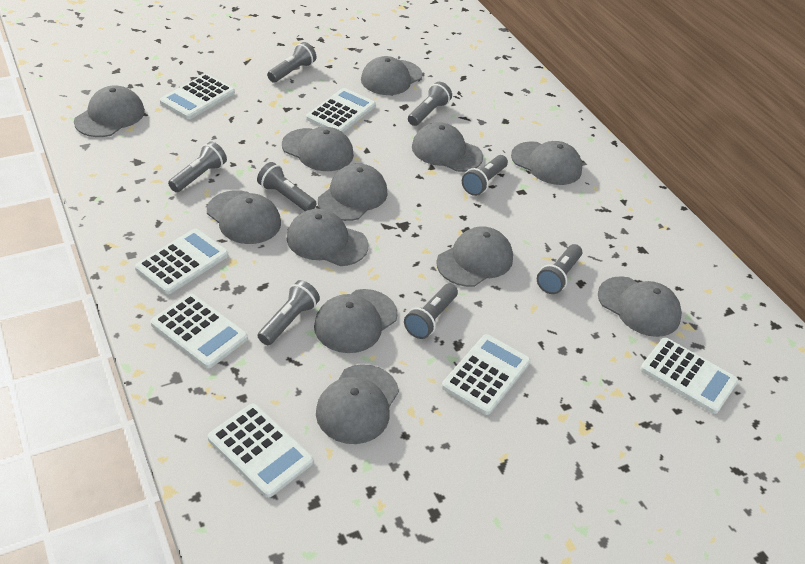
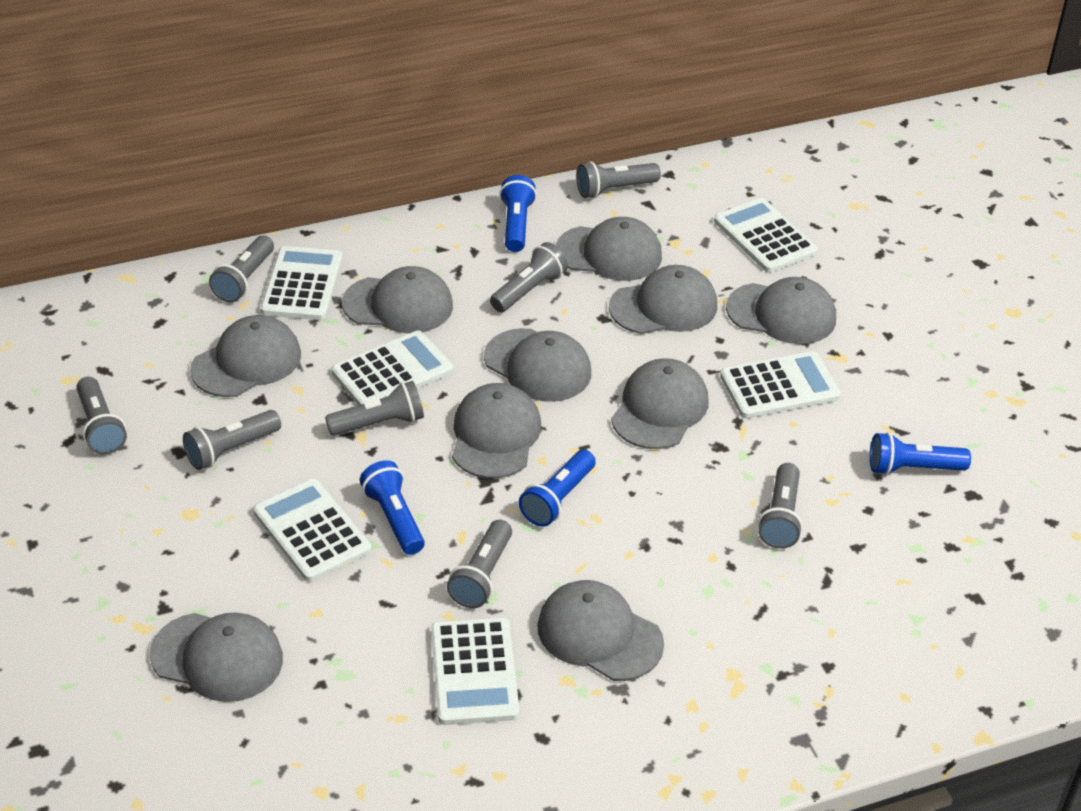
blue flashlight: none = 0 -> [360,460,425,555] [499,175,537,252] [519,450,596,527] [870,432,971,475] = 4
grey cap: [74,85,145,137] [207,190,281,244] [282,127,354,171] [287,209,368,266] [314,289,398,353] [316,364,399,444] [318,164,388,221] [361,56,423,95] [412,122,483,172] [436,227,513,287] [511,141,582,185] [598,276,682,337] = 12 -> [150,613,283,702] [190,315,301,397] [342,266,453,333] [452,383,541,478] [484,328,591,402] [537,580,664,681] [556,217,662,281] [609,265,717,334] [611,358,708,449] [726,277,836,344] = 10
white calculator: [135,229,228,294] [151,293,248,369] [160,74,235,119] [208,404,314,498] [306,88,376,132] [442,334,531,415] [640,337,739,414] = 7 -> [253,479,372,582] [261,246,343,320] [332,330,453,405] [431,618,520,725] [714,198,818,273] [720,351,841,419] = 6

